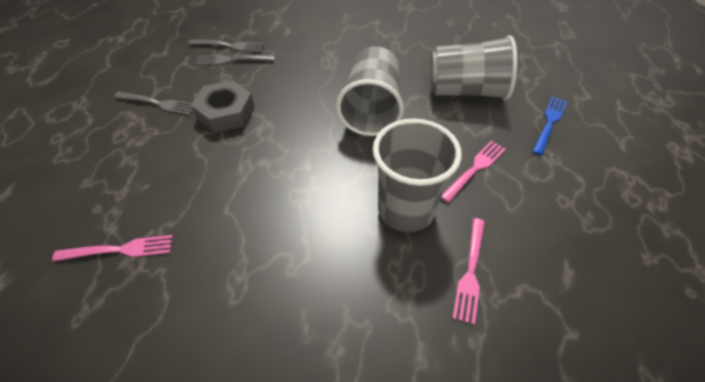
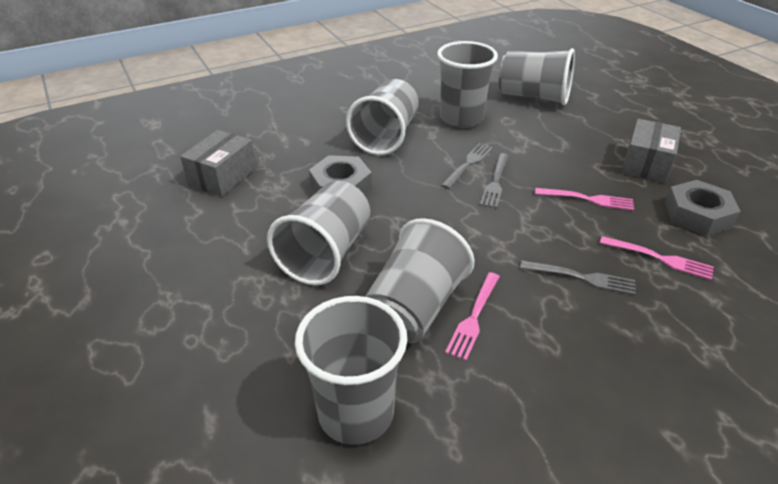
blue fork: [532,96,567,155] = 1 -> none = 0
grey box: none = 0 -> [180,130,256,197] [622,119,681,183] = 2
grey cup: [336,46,404,136] [373,119,462,232] [430,35,517,100] = 3 -> [267,181,370,285] [295,296,407,445] [346,79,419,155] [365,218,475,343] [437,41,498,128] [499,48,575,105] = 6
grey nut: [191,80,254,133] = 1 -> [309,155,372,195] [665,180,741,236] = 2

